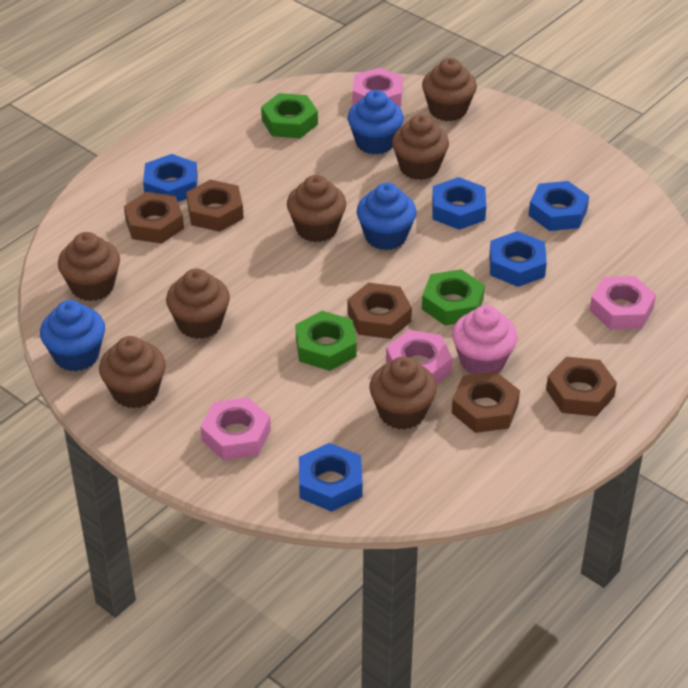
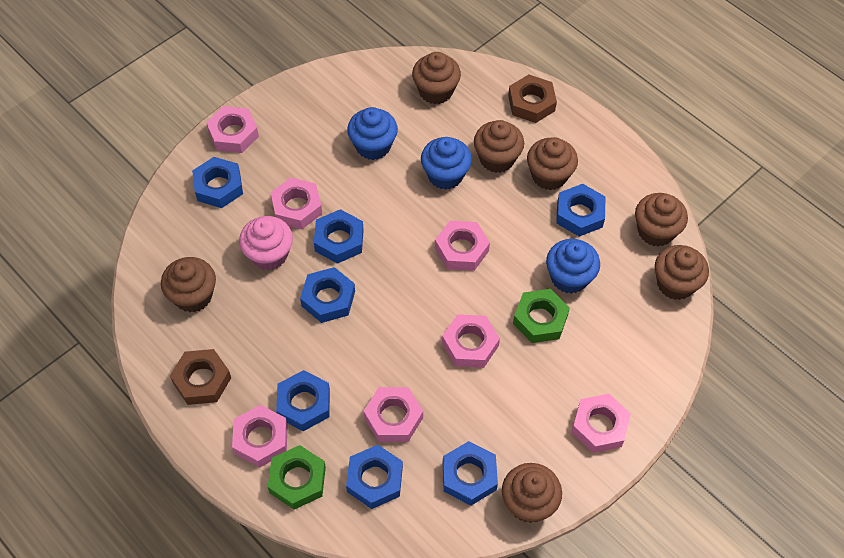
blue nut: [143,154,198,202] [299,443,363,512] [432,177,486,230] [489,231,547,287] [528,181,589,231] = 5 -> [192,157,243,208] [276,370,330,431] [300,267,355,323] [314,209,363,264] [346,445,403,509] [443,441,498,505] [556,184,606,237] = 7
brown nut: [124,192,184,243] [186,180,244,232] [347,283,412,339] [452,372,520,433] [546,357,617,416] = 5 -> [170,349,231,405] [508,75,557,123] = 2
green nut: [261,93,318,138] [295,311,357,371] [422,269,485,325] = 3 -> [268,445,326,510] [513,289,570,343] = 2
pink nut: [200,397,271,460] [353,68,403,107] [386,330,452,384] [589,276,656,329] = 4 -> [206,106,259,153] [232,405,288,467] [270,178,322,229] [364,387,423,442] [435,221,490,271] [442,314,500,368] [571,394,631,453] = 7

